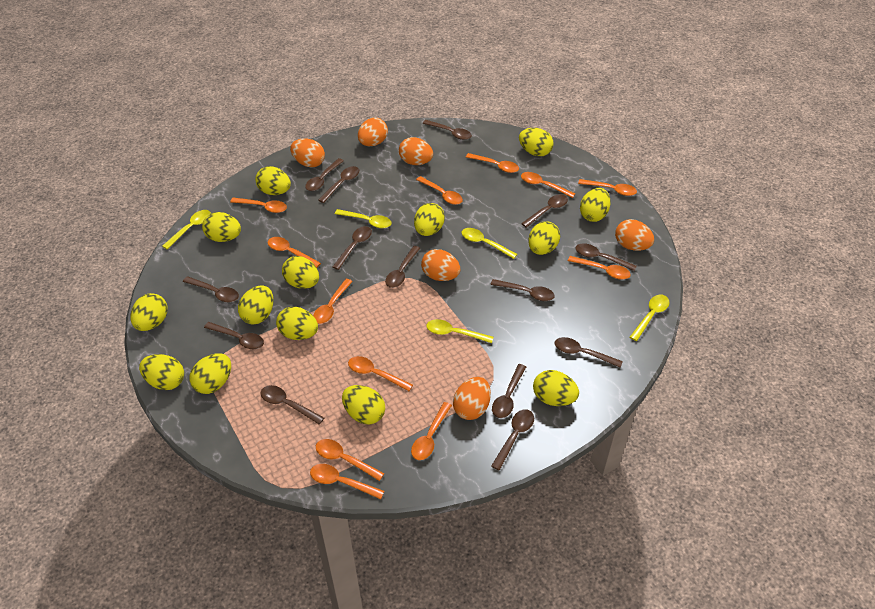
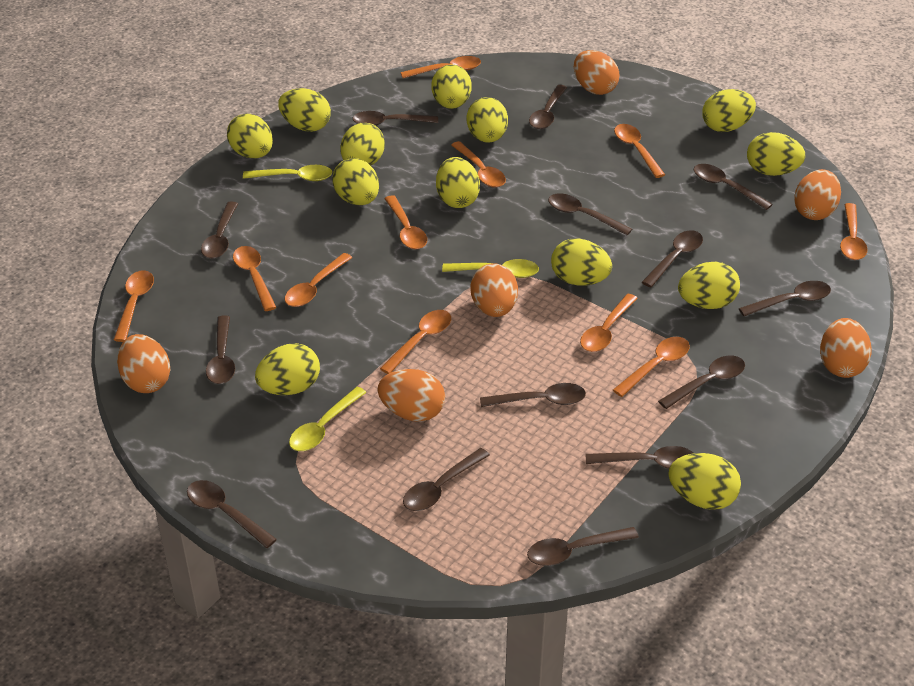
orange spoon: [230,198,287,213] [268,237,321,268] [310,464,384,499] [313,279,353,324] [316,439,385,481] [348,356,413,391] [411,402,452,460] [416,176,463,205] [466,153,519,173] [521,172,575,198] [568,256,631,280] [578,179,637,196] = 12 -> [114,270,154,342] [233,246,277,311] [285,253,352,307] [380,310,451,374] [384,195,427,249] [400,56,481,78] [451,141,506,188] [580,294,638,352] [613,337,690,397] [614,124,665,178] [840,203,868,260] = 11
yellow egg: [130,293,168,331] [139,354,184,390] [190,353,231,394] [202,212,241,242] [238,285,274,324] [255,166,291,195] [276,307,318,340] [282,256,319,289] [342,385,385,425] [414,203,445,236] [519,128,553,157] [528,221,560,255] [533,370,579,406] [580,188,611,222] = 14 -> [227,114,273,159] [255,343,320,395] [278,88,331,132] [332,158,379,205] [340,123,385,166] [431,64,471,109] [436,157,480,208] [466,97,508,143] [551,238,612,286] [668,453,741,510] [678,262,740,309] [702,89,756,132] [747,132,806,176] = 13
yellow spoon: [162,210,211,249] [335,209,391,228] [426,319,493,343] [462,228,517,259] [630,295,669,341] = 5 -> [243,165,332,181] [289,387,367,451] [442,259,539,278] = 3

